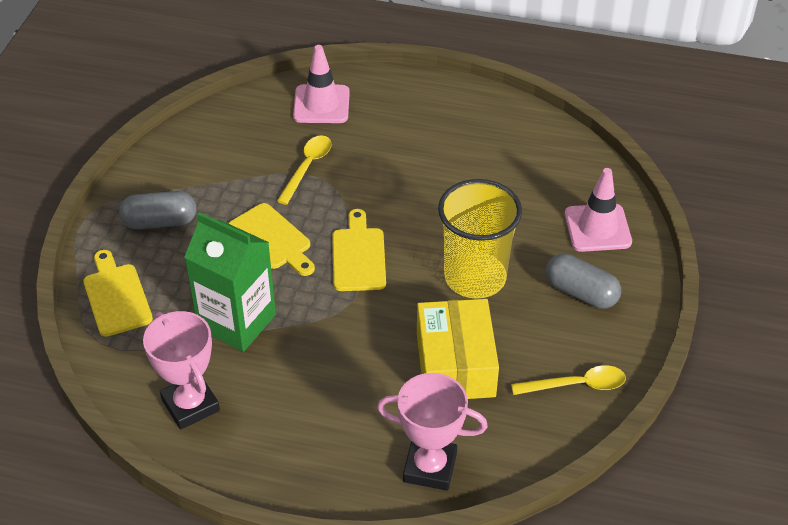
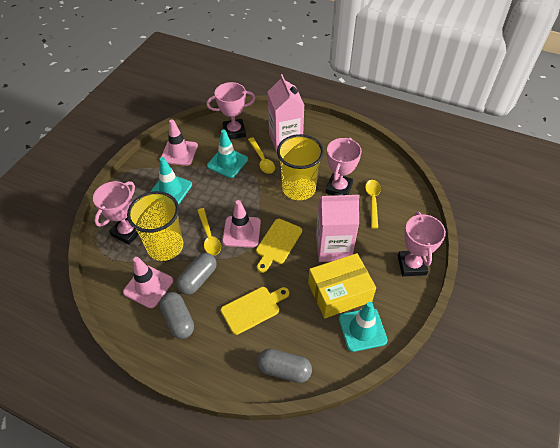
green carton: [184,212,276,352] = 1 -> none = 0
grey capsule: [119,191,197,229] [546,254,621,309] = 2 -> [160,292,194,339] [176,253,217,295] [257,348,312,383] = 3
pink carton: none = 0 -> [268,74,304,152] [316,193,360,262] = 2
pink traffic cone: [293,45,350,123] [565,168,632,252] = 2 -> [123,257,173,308] [161,120,198,166] [222,200,261,248] = 3
pink trophy: [143,311,220,430] [377,373,488,491] = 2 -> [93,181,139,245] [207,82,256,139] [325,138,362,196] [398,212,446,276] = 4
turquoise traffic cone: none = 0 -> [150,157,192,205] [207,130,248,178] [339,302,388,352] = 3
yellow cup: [438,179,522,299] = 1 -> [127,191,183,261] [277,134,324,200] = 2
yellow cutting board: [83,250,153,337] [228,203,315,276] [332,209,386,291] = 3 -> [221,287,289,335] [256,219,302,273] = 2
yellow spoon: [277,135,332,205] [511,365,626,395] = 2 -> [197,208,221,255] [248,137,275,174] [365,180,381,229] = 3

